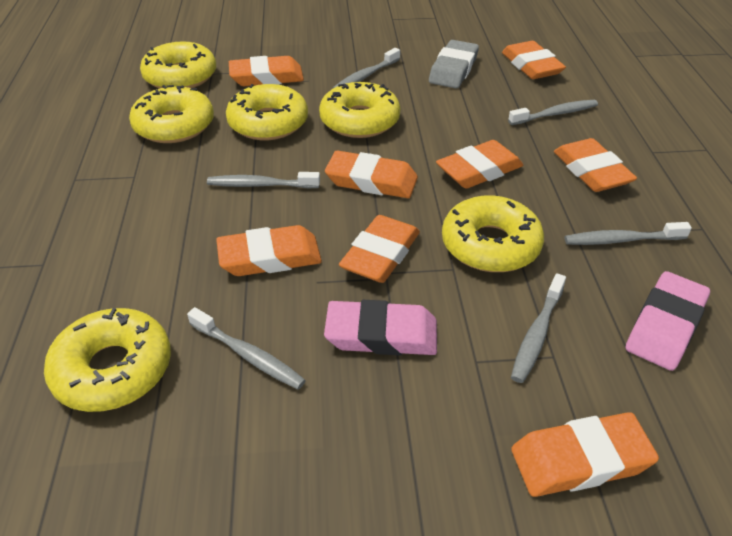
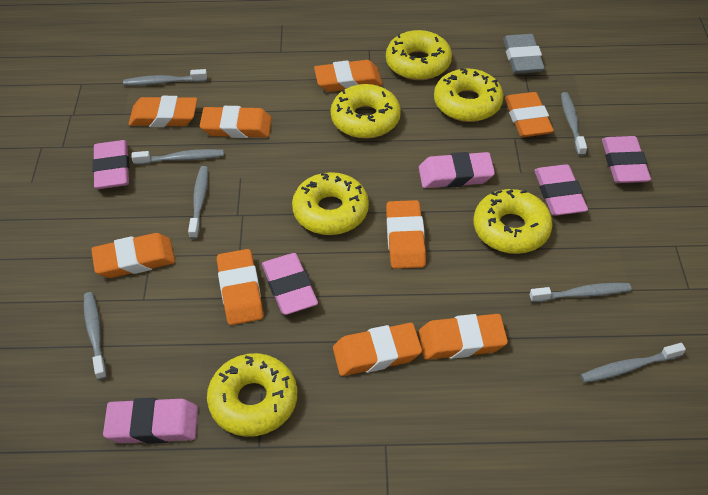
grey toothbrush: [187,307,306,390] [207,172,320,188] [332,48,400,89] [508,100,598,125] [511,273,566,383] [565,222,692,245] = 6 -> [84,292,107,380] [123,69,207,86] [131,149,224,165] [188,166,208,239] [530,283,631,302] [561,92,587,156] [581,343,686,383] = 7
orange eraser: [216,225,322,276] [229,56,304,86] [325,150,418,198] [339,215,420,283] [436,140,523,189] [502,41,566,79] [511,412,659,497] [554,138,637,192] = 8 -> [91,233,175,278] [129,96,197,127] [200,106,272,138] [217,249,264,325] [314,60,382,92] [333,323,422,376] [386,200,426,269] [419,314,508,360] [505,92,554,137] = 9
pink eraser: [324,300,437,355] [625,271,710,371] = 2 -> [92,140,130,189] [103,398,198,444] [262,253,318,315] [419,152,495,188] [534,164,588,216] [602,136,651,183] = 6

